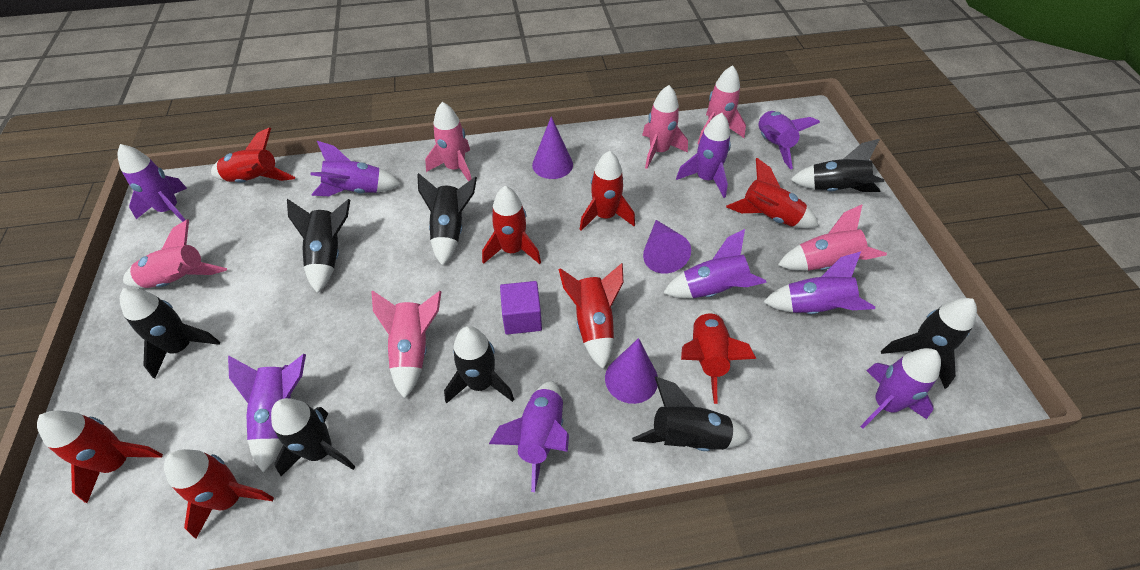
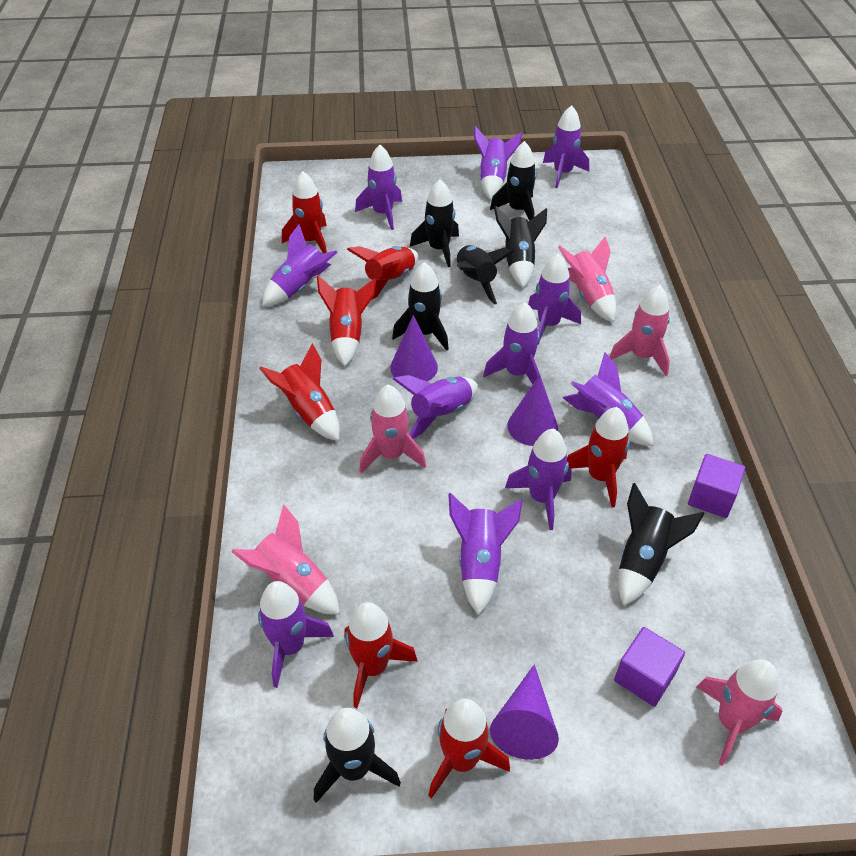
black rocket: [120,288,220,378] [271,398,355,476] [287,199,350,293] [417,173,477,266] [444,326,514,404] [632,377,750,451] [790,139,884,192] [881,298,977,389] = 8 -> [314,708,401,803] [392,262,449,351] [410,179,459,267] [457,245,513,305] [490,141,537,221] [494,205,547,288] [618,483,704,606] = 7
pink rocket: [123,220,227,288] [371,291,442,399] [425,102,472,182] [642,85,688,169] [698,65,746,145] [778,204,887,271] = 6 -> [231,504,340,615] [360,385,426,473] [558,237,616,322] [609,285,670,376] [697,659,782,766] = 5
purple cube: [500,281,542,335] = 1 -> [614,627,685,707] [688,454,745,518] = 2
purple rocket: [117,144,187,222] [228,354,306,473] [311,141,401,196] [489,381,569,492] [663,229,767,298] [676,113,731,198] [758,111,820,169] [763,252,875,314] [860,348,941,429] = 9 -> [258,581,334,688] [262,224,338,306] [355,145,402,230] [393,375,478,439] [448,493,522,615] [474,126,522,200] [483,302,540,384] [505,429,572,530] [528,253,581,344] [543,105,589,188] [563,352,654,446] = 11
red rocket: [37,411,163,503] [164,449,274,539] [211,127,296,183] [482,186,541,264] [559,263,623,369] [579,151,635,231] [681,309,756,404] [726,158,819,228] = 8 -> [259,343,340,441] [282,171,327,253] [317,275,376,366] [344,602,418,708] [347,246,418,300] [428,699,510,799] [567,407,630,508] = 7

